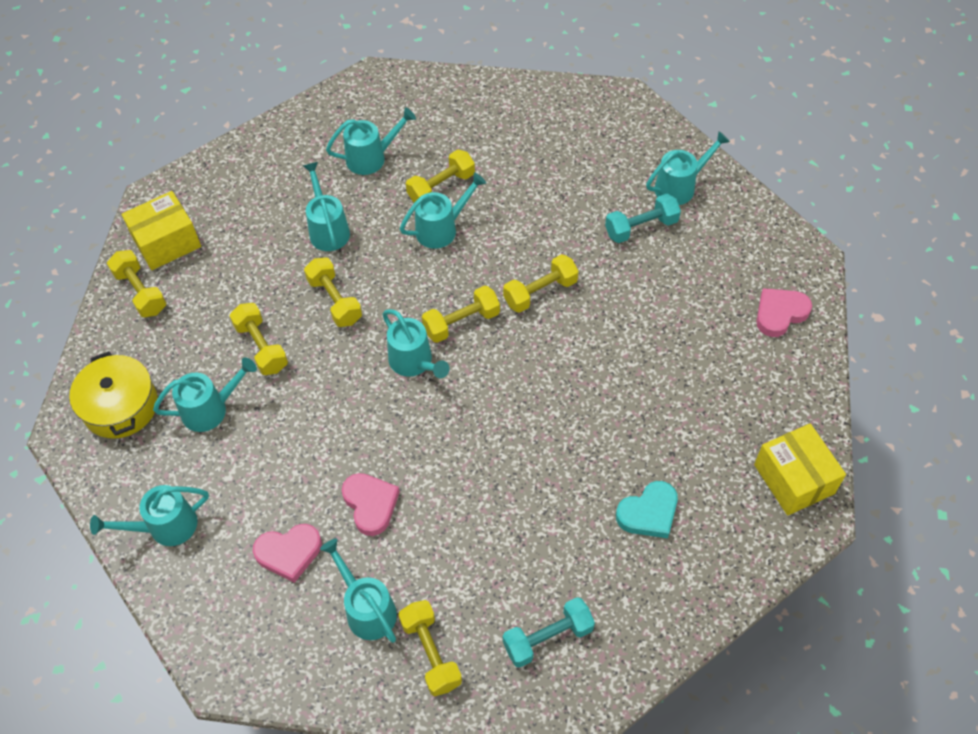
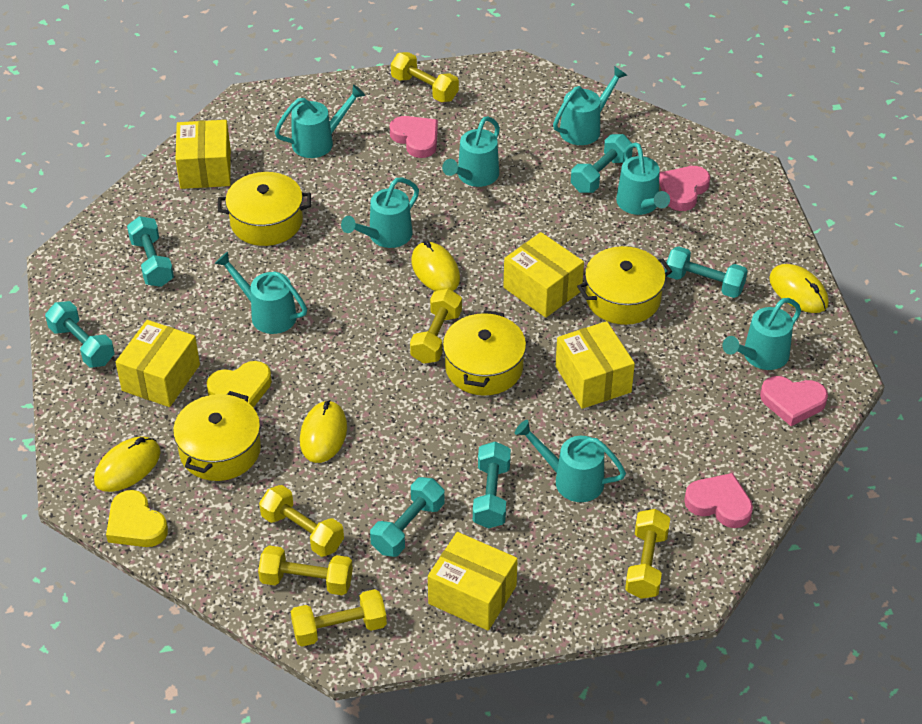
pink heart: [253,524,322,583] [342,473,400,536] [756,288,812,337] = 3 -> [390,116,438,158] [659,166,710,211] [684,473,753,528] [760,376,828,426] = 4
turquoise dumbbell: [503,597,595,668] [605,194,681,243] = 2 -> [45,301,114,368] [127,216,174,287] [370,477,445,557] [473,442,511,529] [571,134,633,193] [665,246,748,298] = 6
turquoise heart: [616,481,678,538] = 1 -> none = 0
yellow box: [121,191,201,270] [754,423,846,516] = 2 -> [116,320,200,407] [175,120,231,189] [428,532,518,631] [503,232,584,318] [555,321,635,409] = 5
yellow dumbbell: [107,250,166,317] [229,303,288,375] [304,257,362,327] [398,600,462,696] [406,150,475,203] [422,285,500,343] [503,254,578,313] = 7 -> [258,545,353,595] [259,485,344,557] [291,589,387,647] [391,52,459,102] [410,289,462,364] [625,509,670,599] = 6
yellow heart: none = 0 -> [106,490,168,547] [207,361,272,408] = 2
yellow mouse: none = 0 -> [94,436,161,492] [300,400,347,463] [411,241,460,291] [769,264,829,313] = 4
yellow pot: [69,351,158,439] = 1 -> [173,391,261,481] [218,172,311,246] [443,310,526,396] [577,246,672,325] = 4

